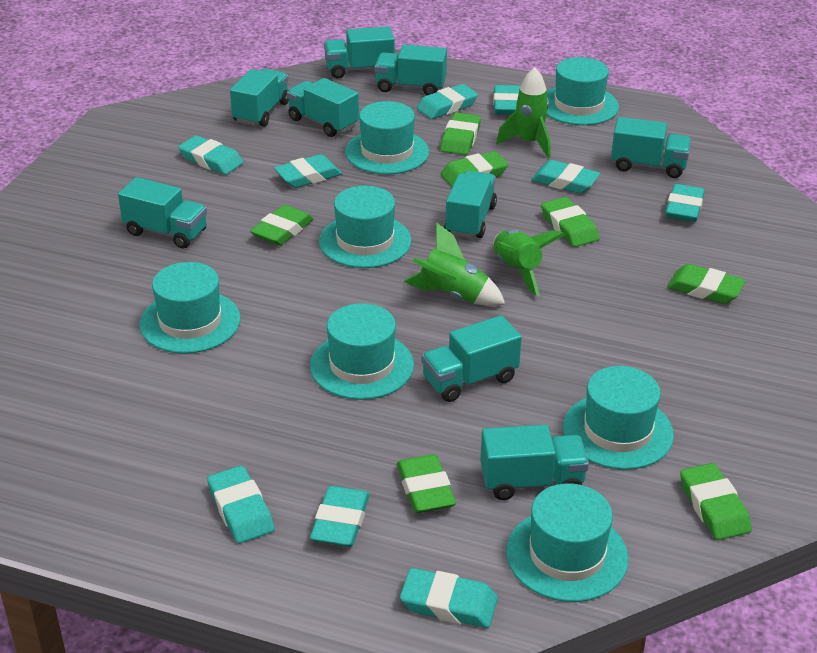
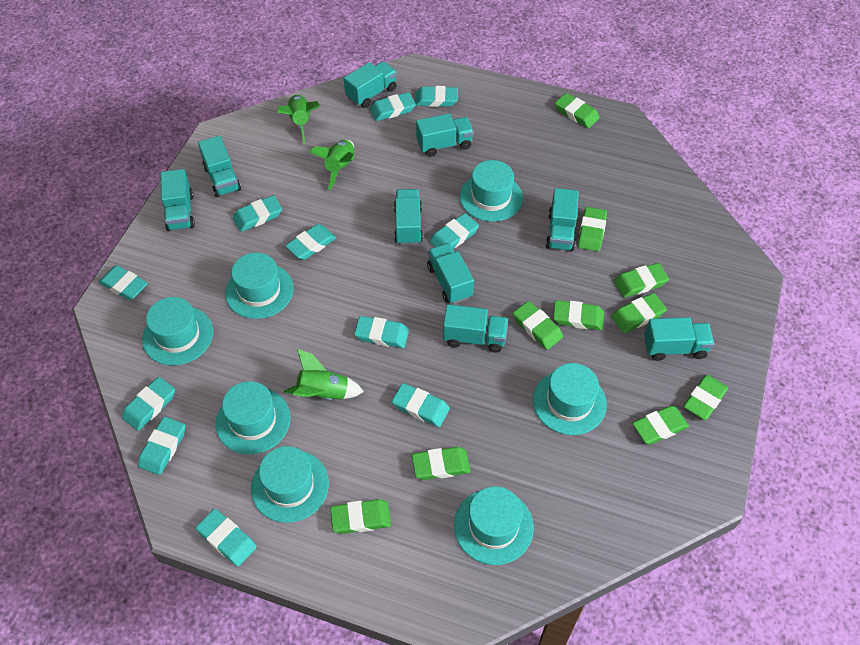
green eraser: [250,205,314,245] [397,454,456,513] [440,112,481,155] [441,151,508,187] [541,197,599,247] [667,264,746,304] [680,463,752,540] = 7 -> [330,499,391,534] [412,447,470,480] [513,301,563,350] [553,300,604,330] [555,93,600,128] [578,207,607,252] [611,293,667,333] [614,263,669,298] [632,406,689,445] [683,375,728,420] = 10
turquoise eraser: [178,135,243,175] [207,466,275,543] [274,154,342,188] [310,486,370,547] [400,568,498,628] [417,84,478,119] [493,85,520,115] [531,160,600,194] [665,184,705,222] = 9 -> [99,265,148,300] [122,377,175,431] [138,417,185,475] [196,509,257,567] [233,195,282,232] [285,224,336,260] [354,316,409,348] [370,92,416,121] [392,383,450,427] [415,86,458,107] [430,213,479,248] = 11

